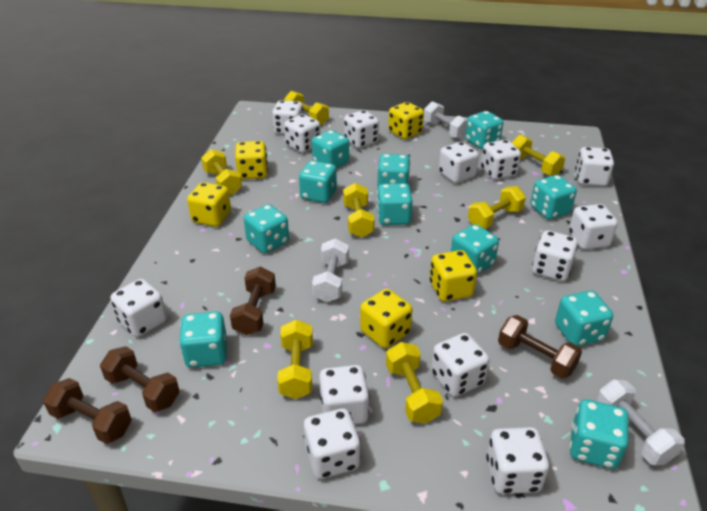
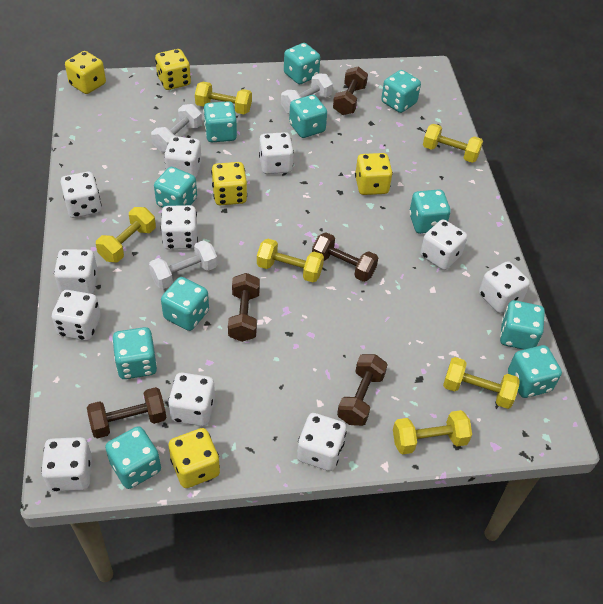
brown dumbbell: [43,378,132,444] [100,346,180,412] [230,266,276,335] [498,315,582,379] = 4 -> [87,387,167,439] [228,273,260,342] [312,232,378,282] [333,66,368,115] [337,354,388,426] = 5
white dice: [110,279,167,337] [272,100,303,135] [284,114,320,153] [304,408,361,479] [319,365,370,424] [344,110,379,148] [431,333,490,397] [439,142,479,183] [481,140,521,180] [486,427,549,494] [532,231,578,281] [569,204,618,250] [575,147,614,186] = 13 -> [41,437,92,492] [52,290,101,341] [54,249,98,294] [61,172,102,218] [161,205,198,250] [164,136,202,178] [168,372,215,426] [259,132,294,174] [297,413,347,471] [420,219,467,270] [479,261,530,313] = 11
yellow dumbbell: [201,149,242,195] [277,320,313,399] [284,91,329,125] [343,183,375,238] [386,342,443,424] [468,186,526,229] [512,135,565,176] = 7 -> [96,207,156,262] [195,82,252,114] [257,239,324,282] [393,410,472,455] [423,124,483,163] [443,357,520,409] = 6

